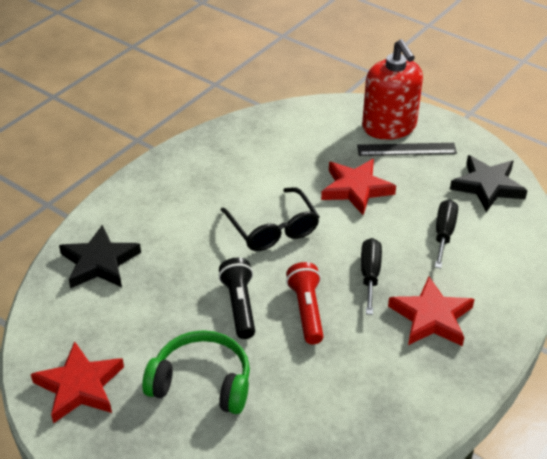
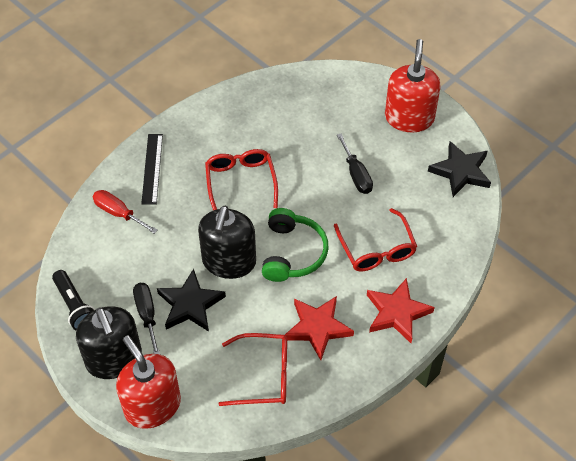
black glasses: [221,187,320,251] = 1 -> none = 0
black soap dispenser: none = 0 -> [76,306,142,379] [198,206,256,279] = 2
red flashlight: [286,262,324,344] = 1 -> none = 0
red glasses: none = 0 -> [205,149,278,210] [218,333,287,406] [334,208,417,271] = 3
red screwdriver: none = 0 -> [93,190,158,234] = 1
red soap dispenser: [362,39,423,140] = 1 -> [116,335,181,429] [385,39,441,132] = 2
red star: [31,341,124,423] [321,159,396,215] [388,277,475,346] = 3 -> [285,296,354,360] [367,278,435,343] = 2

